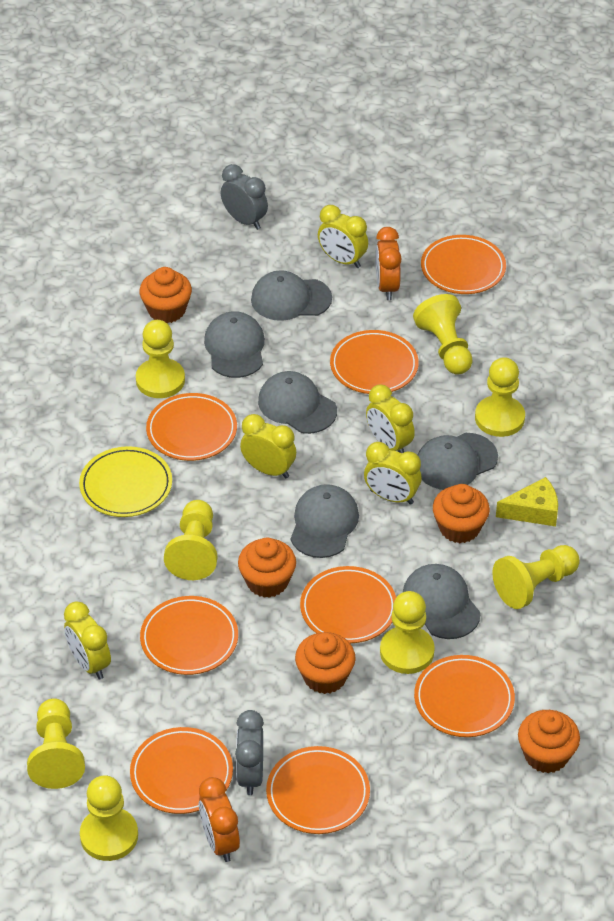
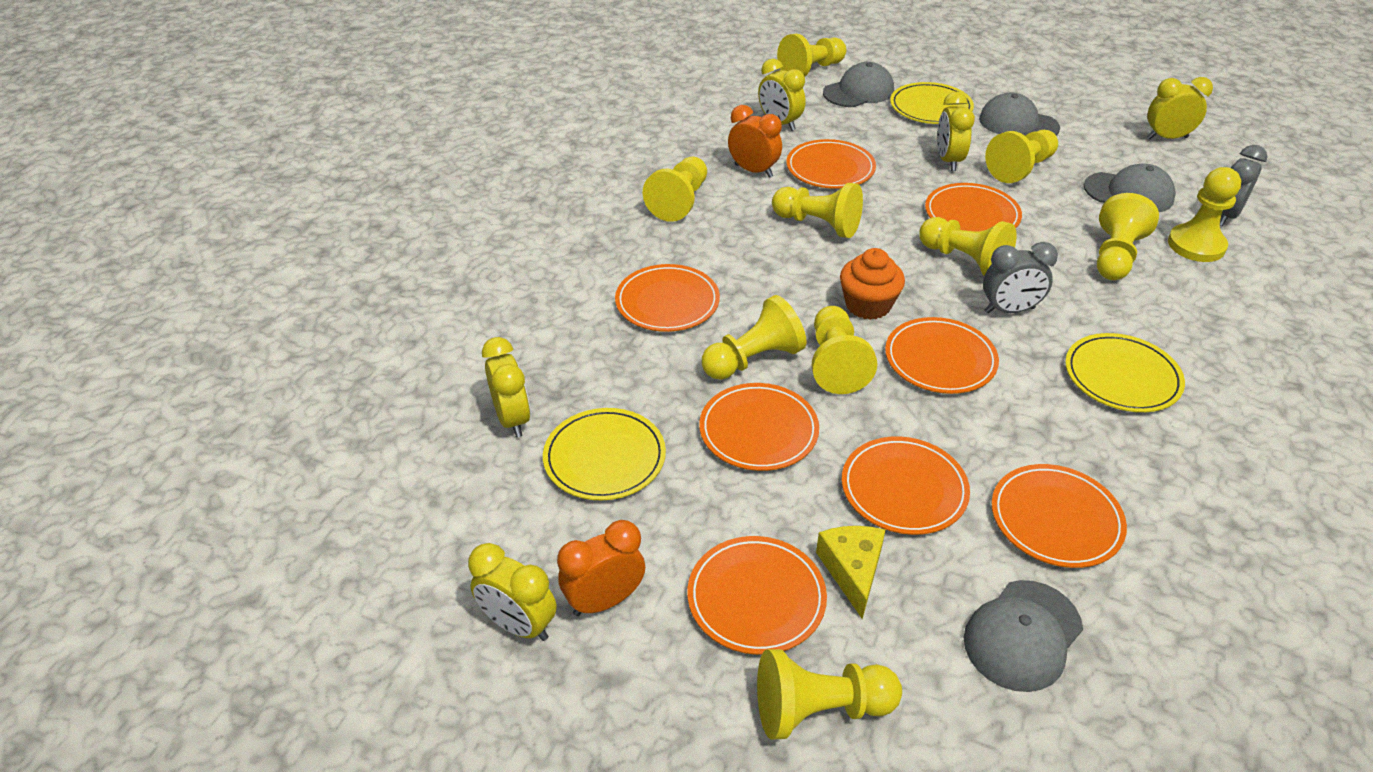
grey cap: [204,311,265,378] [251,270,332,321] [258,371,337,434] [290,484,359,558] [403,564,481,639] [418,433,498,490] = 6 -> [823,62,894,107] [964,580,1083,692] [979,92,1060,136] [1084,163,1176,212] = 4
orange cupcake: [139,267,192,323] [238,538,296,598] [295,632,356,694] [433,484,490,543] [518,710,580,773] = 5 -> [840,248,905,320] = 1
yellow pawn: [27,698,85,789] [80,776,138,861] [136,320,185,398] [164,500,217,580] [380,591,435,674] [413,294,473,375] [475,357,525,437] [492,545,580,609] = 8 -> [643,157,707,222] [702,295,807,380] [757,649,902,740] [772,183,863,238] [777,34,846,77] [812,306,877,394] [919,217,1017,276] [985,130,1058,183] [1097,193,1159,280] [1168,167,1241,262] = 10
yellow plate: [79,446,172,517] = 1 -> [543,408,666,500] [890,82,974,124] [1065,333,1185,412] = 3

